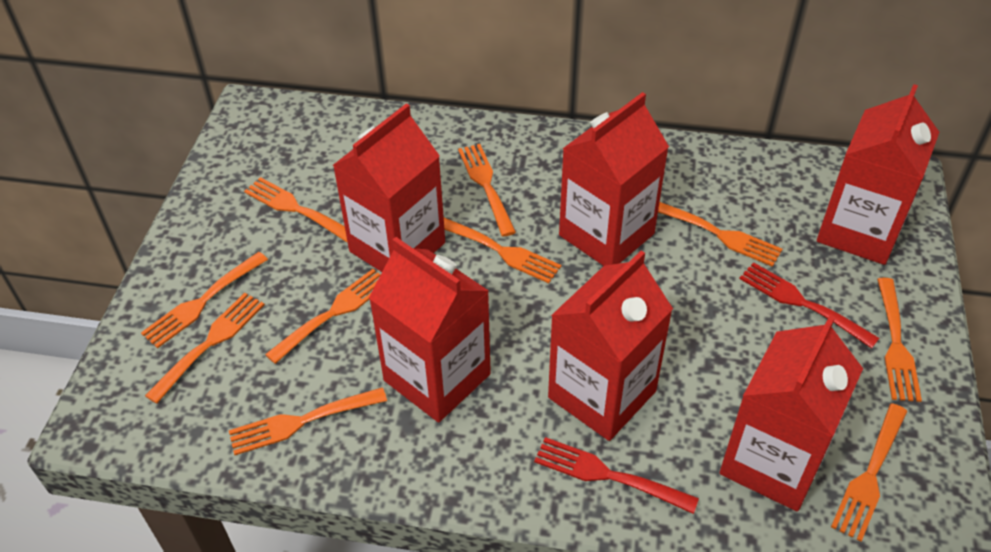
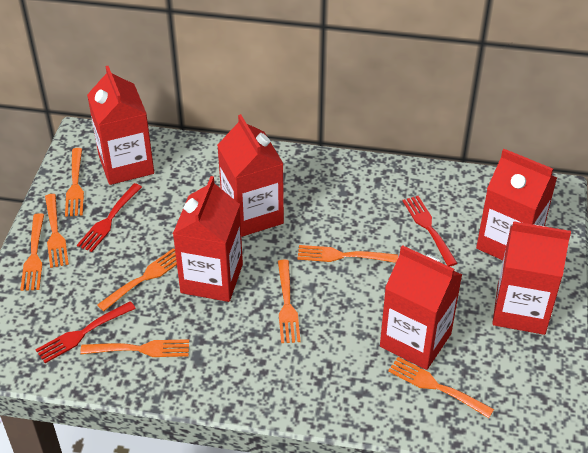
orange fork: [141,252,268,348] [145,293,265,404] [229,387,387,455] [244,177,348,243] [265,269,380,364] [444,218,561,283] [458,144,516,236] [658,202,782,267] [831,403,907,542] [877,278,922,402] = 10 -> [20,213,44,291] [45,194,69,268] [65,148,84,217] [80,339,189,357] [97,248,177,311] [278,260,301,343] [297,245,398,263] [388,357,494,418] = 8
red fork: [534,437,699,514] [739,262,879,348] = 2 -> [35,301,136,363] [77,183,142,252] [403,196,457,267] = 3

